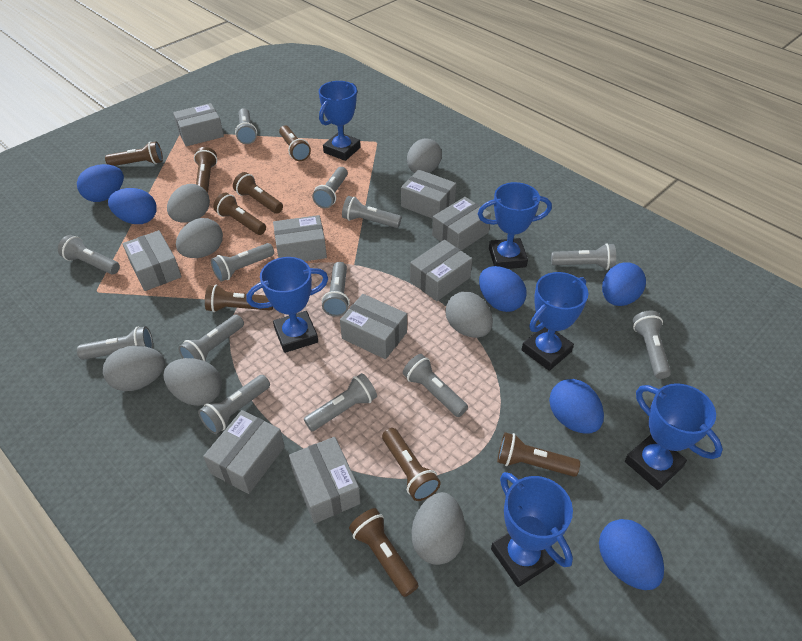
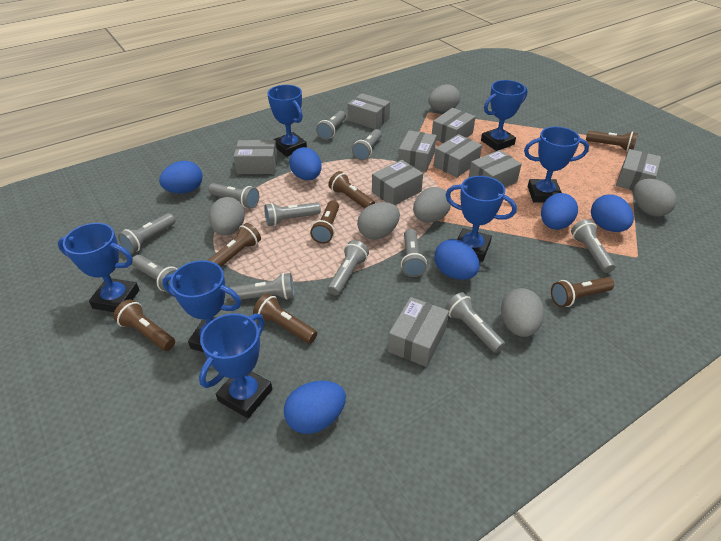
blue trophy: [247,257,329,353] [319,81,361,161] [478,182,552,269] [491,472,573,587] [521,272,588,371] [625,383,723,490] = 6 -> [58,223,139,312] [162,260,241,352] [199,313,272,418] [267,85,307,157] [446,176,517,262] [481,80,528,151] [524,127,589,203] = 7
brown flashlight: [105,141,163,166] [194,147,217,193] [205,285,273,312] [213,193,266,235] [233,172,283,214] [279,126,311,161] [349,508,419,597] [382,428,441,501] [497,432,580,477] = 9 -> [113,299,175,351] [207,223,261,267] [253,294,317,343] [310,200,339,244] [328,171,375,209] [551,277,614,307] [586,131,638,152] = 7
grey egg: [103,346,165,391] [163,358,222,406] [167,184,210,223] [176,218,223,258] [407,138,442,173] [412,492,465,565] [446,291,493,338] = 7 -> [209,197,245,235] [357,202,400,240] [413,187,451,222] [428,84,460,112] [501,288,544,337] [633,179,677,217] = 6
grey flashlight: [58,235,120,274] [77,326,153,360] [178,315,244,361] [198,375,270,434] [211,243,274,282] [235,108,257,144] [304,373,377,431] [312,167,348,209] [322,262,350,317] [342,196,402,228] [403,354,468,417] [551,243,616,270] [633,311,671,379] = 13 -> [118,213,175,254] [132,255,177,293] [208,183,259,209] [229,273,295,301] [264,202,321,226] [316,111,346,140] [328,240,369,296] [352,129,382,160] [401,229,427,277] [445,292,505,353] [571,219,615,273] = 11

